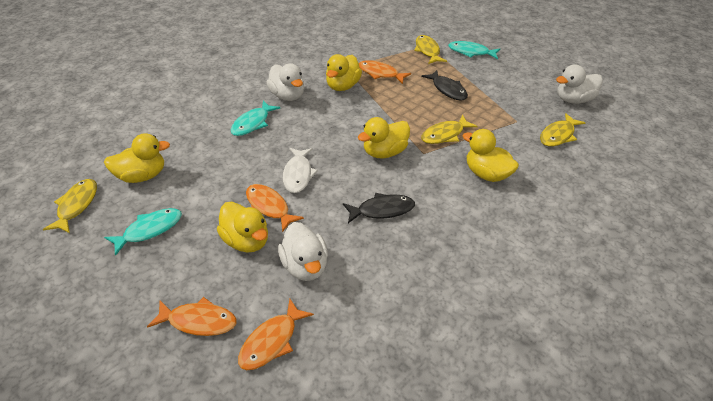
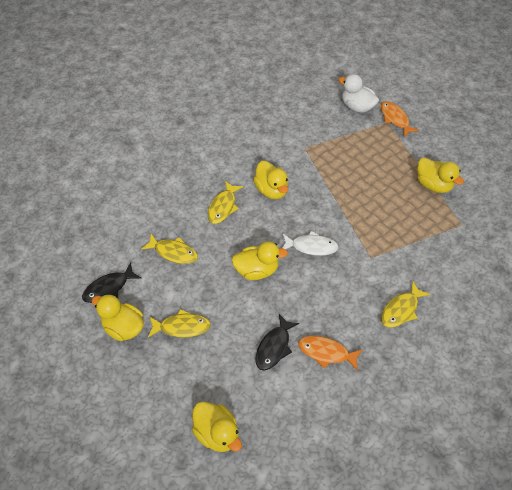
orange fish: [147,297,237,336] [238,299,314,370] [246,184,304,232] [359,60,411,84] = 4 -> [298,336,363,371] [381,101,419,137] = 2
turquoise fish: [104,208,182,256] [231,101,280,136] [448,41,500,59] = 3 -> none = 0
white duck: [266,63,304,101] [278,222,328,281] [556,64,603,104] = 3 -> [339,74,379,113] = 1

